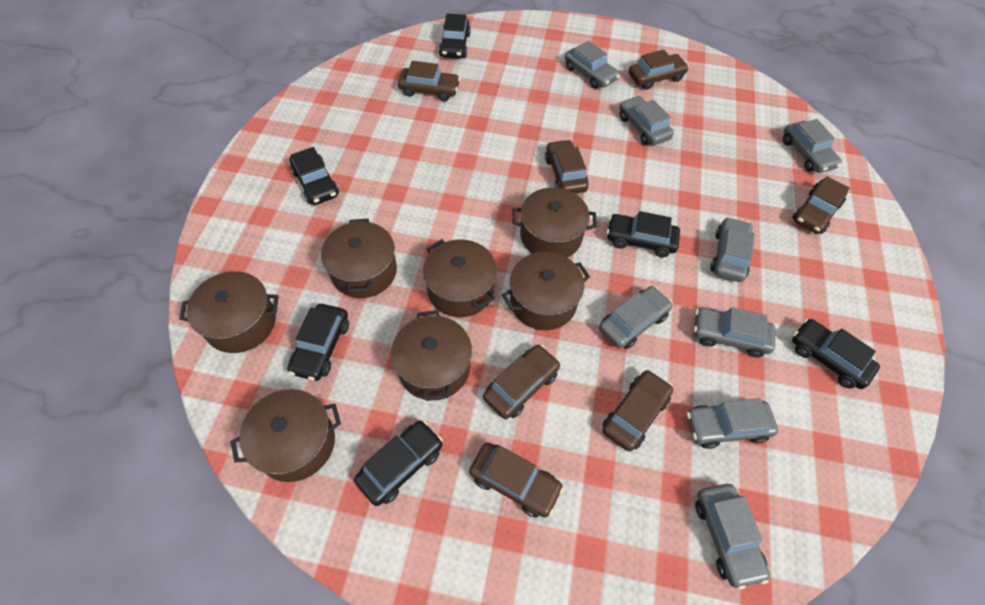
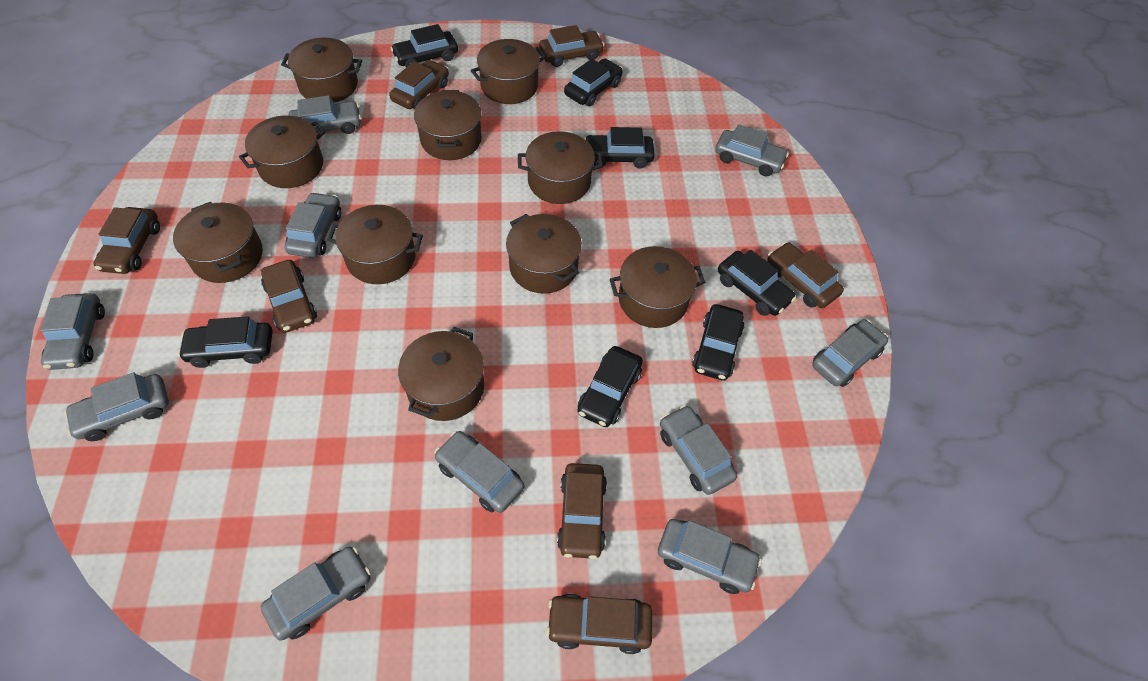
black car: [287,304,349,381] [290,147,339,205] [354,420,443,506] [439,13,471,58] [607,211,680,257] [792,319,880,389] = 6 -> [178,316,273,368] [391,24,458,67] [564,58,623,106] [577,346,643,427] [584,127,655,169] [692,304,744,381] [718,250,796,316] = 7
brown pot: [179,271,279,353] [230,389,341,482] [321,219,397,298] [391,310,472,401] [423,239,497,317] [502,252,590,330] [512,187,597,257] = 7 -> [173,202,263,283] [239,115,325,188] [281,38,362,103] [327,205,423,284] [398,327,484,421] [414,90,482,160] [471,39,546,104] [506,214,582,294] [518,131,603,204] [610,246,705,328] = 10
grey car: [565,41,620,89] [599,286,673,349] [619,96,674,146] [686,398,778,449] [694,307,775,357] [695,484,770,589] [710,217,755,282] [783,119,842,173] = 8 -> [40,293,105,370] [64,372,169,441] [261,547,371,641] [284,192,341,258] [289,95,361,134] [434,431,524,513] [658,519,762,594] [660,405,737,495] [715,124,789,176] [812,319,888,387] = 10

